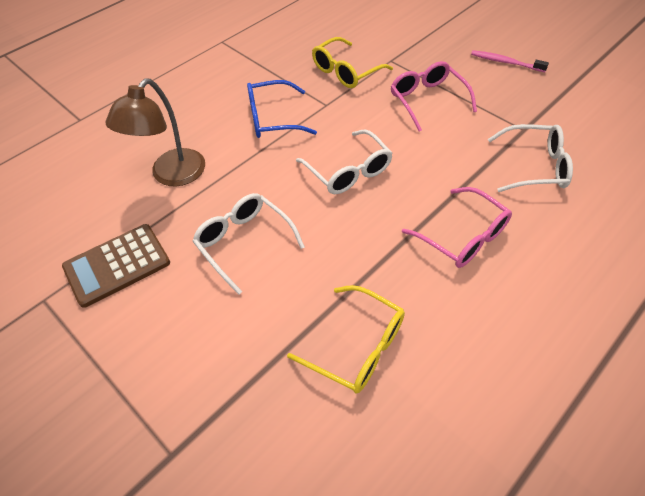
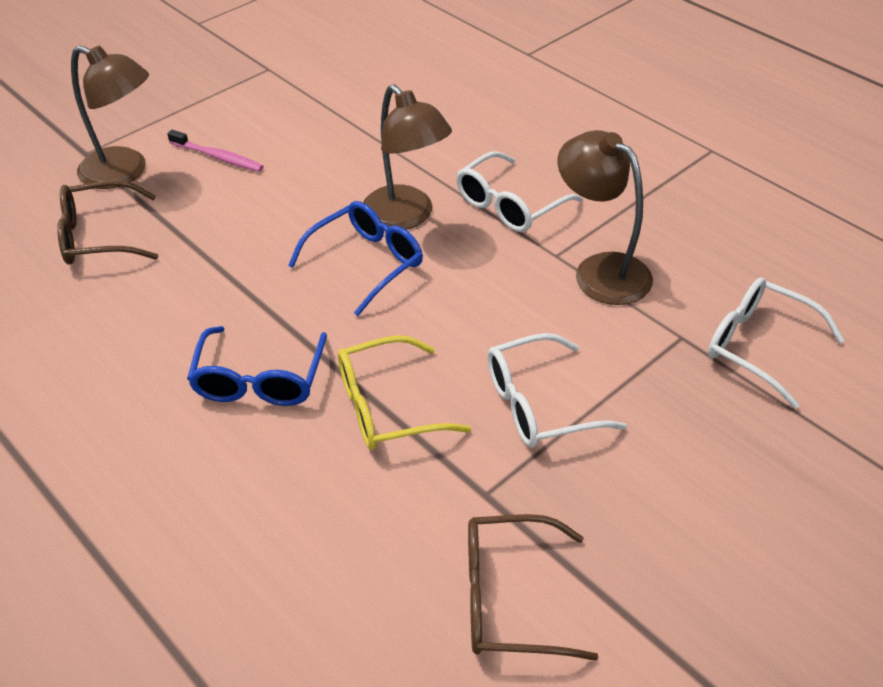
blue glasses: [247,80,317,138] = 1 -> [187,326,327,406] [288,201,423,316] = 2
brown calculator: [62,224,170,308] = 1 -> none = 0
brown glasses: none = 0 -> [57,180,158,265] [468,514,599,661] = 2
brown lamp: [106,78,205,186] = 1 -> [71,45,149,189] [363,84,452,230] [557,130,653,305] = 3
pink glasses: [391,61,477,132] [402,187,512,268] = 2 -> none = 0
yellow glasses: [287,285,405,394] [312,37,393,88] = 2 -> [338,335,471,450] = 1

